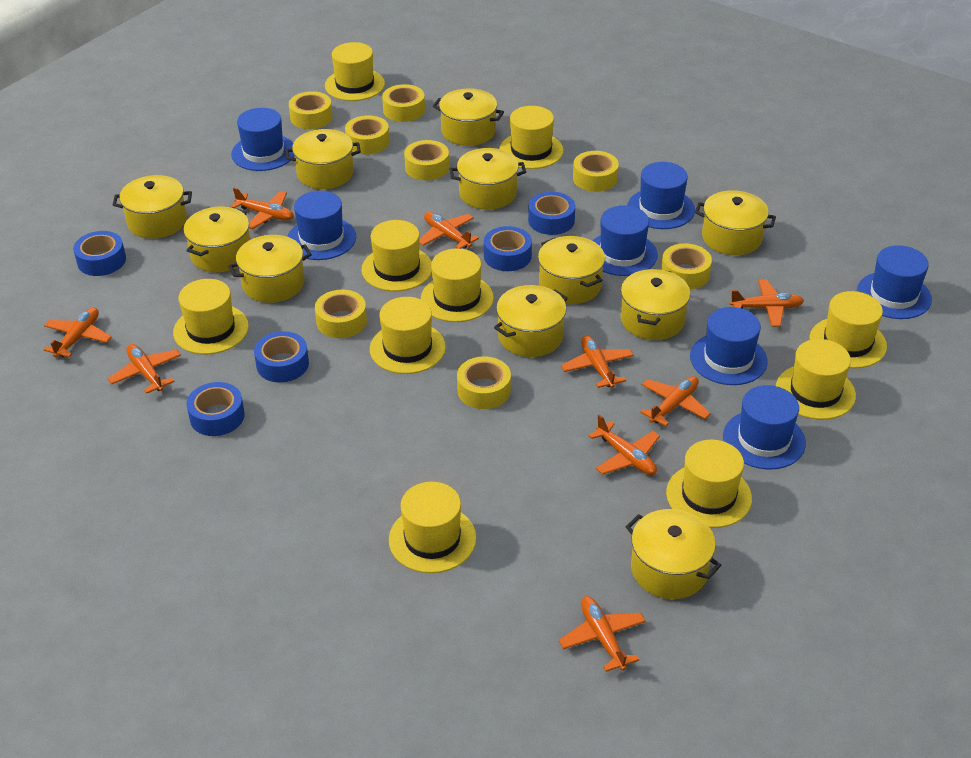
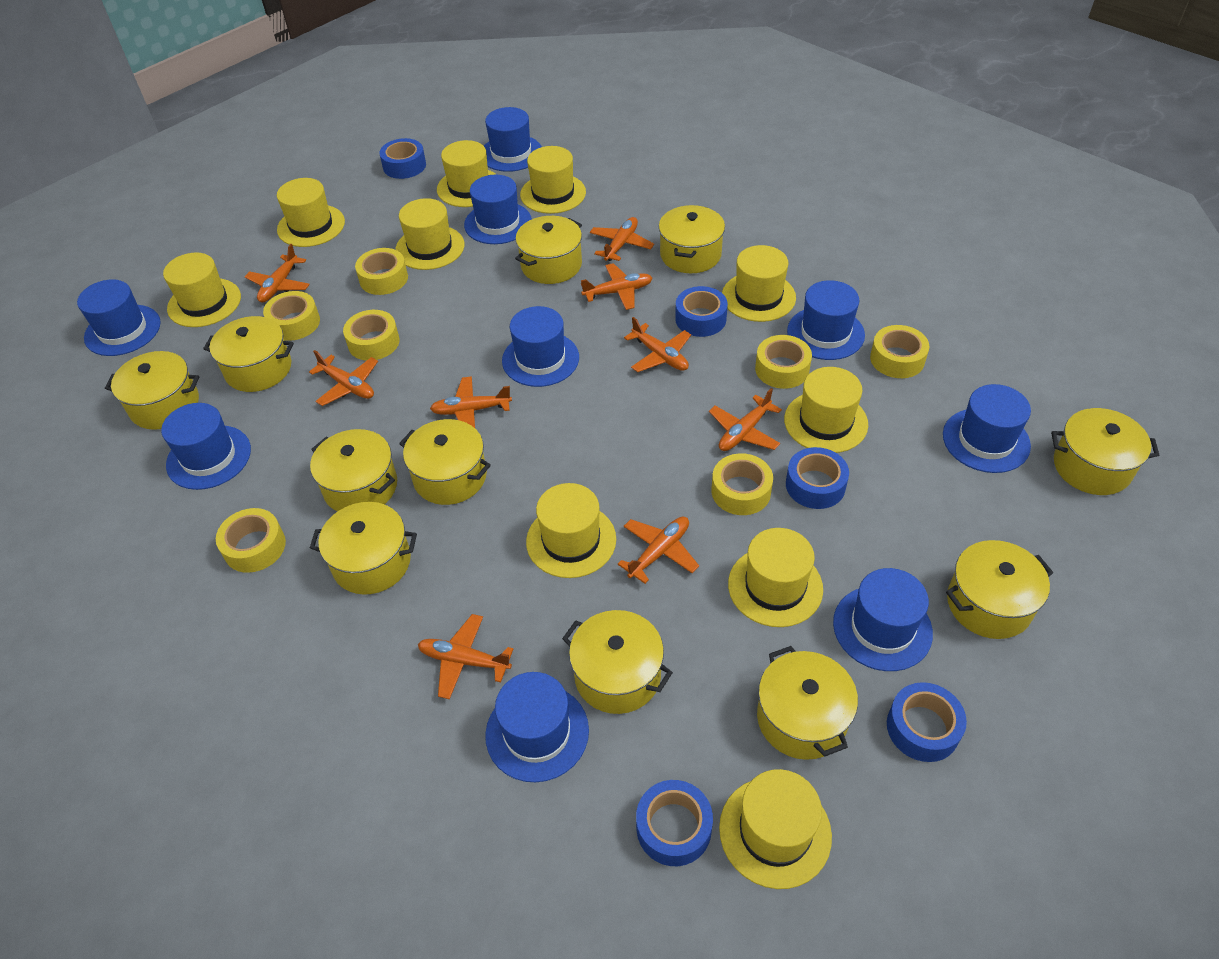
blue hat: [231,108,294,171] [287,191,356,260] [593,206,658,276] [627,162,695,229] [690,307,768,385] [723,385,806,470] [857,245,932,319] = 7 -> [77,279,160,356] [161,403,251,490] [464,175,532,244] [484,107,542,172] [485,672,589,782] [502,306,579,387] [787,280,865,360] [833,568,933,671] [943,384,1031,473] = 9
yellow tape: [289,91,333,129] [315,290,367,338] [345,115,389,155] [382,84,425,122] [404,140,449,180] [457,356,511,409] [573,151,619,192] [661,243,712,290] = 8 -> [216,508,286,573] [263,291,320,341] [343,310,400,361] [355,248,408,295] [711,453,773,515] [755,335,812,389] [870,325,929,378] = 7

